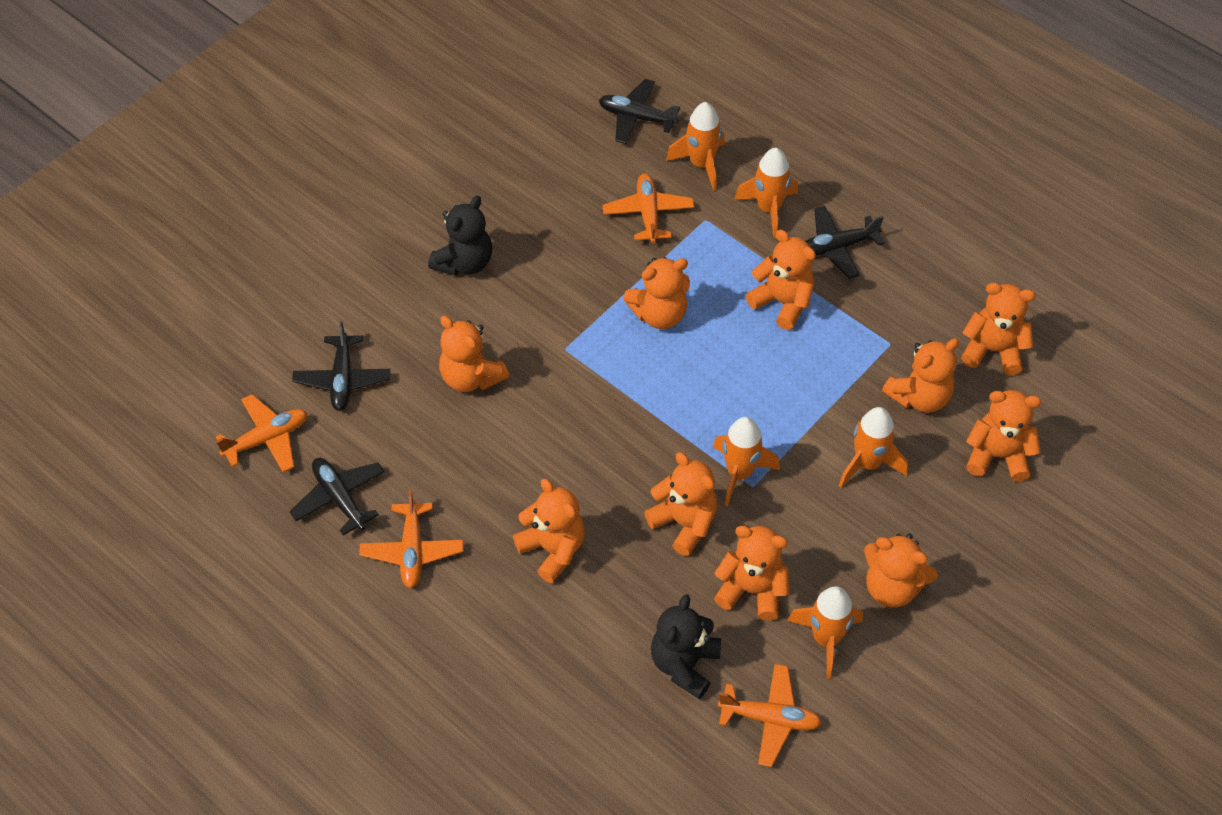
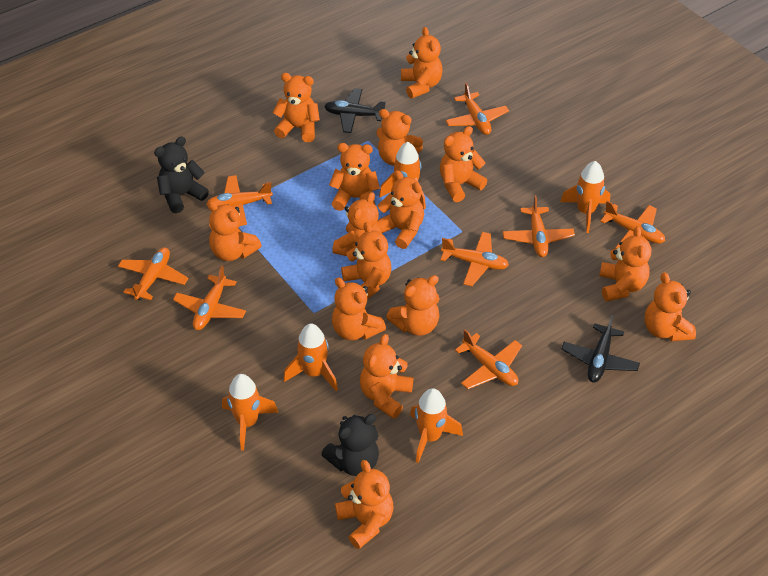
black plane: [290,458,385,535] [292,321,391,411] [599,79,680,144] [806,206,884,279] = 4 -> [324,88,386,133] [561,315,640,383] = 2
orange plane: [216,394,307,472] [359,489,463,588] [602,174,694,243] [718,664,822,767] = 4 -> [118,248,189,300] [173,266,246,330] [206,175,273,226] [440,232,509,286] [445,83,509,135] [455,329,522,389] [503,195,575,257] [600,201,665,248] = 8
orange teddy bear: [439,316,509,392] [513,479,585,583] [623,257,690,329] [644,452,717,556] [714,526,790,621] [746,230,816,330] [864,534,938,607] [882,338,959,413] [961,283,1036,375] [966,390,1041,482] = 10 -> [207,201,262,261] [272,73,320,142] [329,143,380,211] [332,192,382,256] [332,278,386,340] [335,460,394,549] [341,222,391,299] [360,334,413,419] [376,109,423,166] [377,170,424,249] [386,275,440,336] [401,27,443,98] [440,126,487,202] [599,226,651,301] [645,272,696,342] = 15

